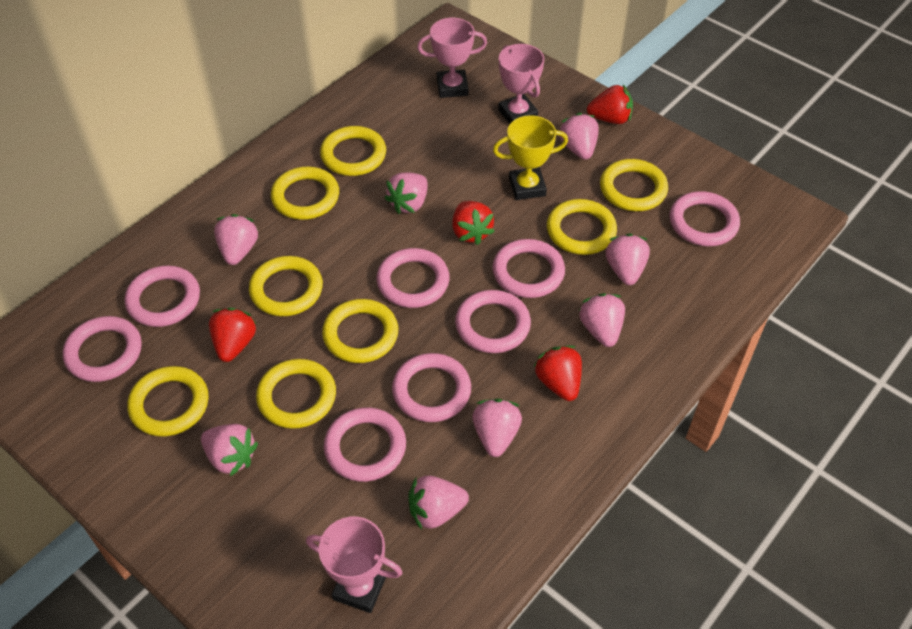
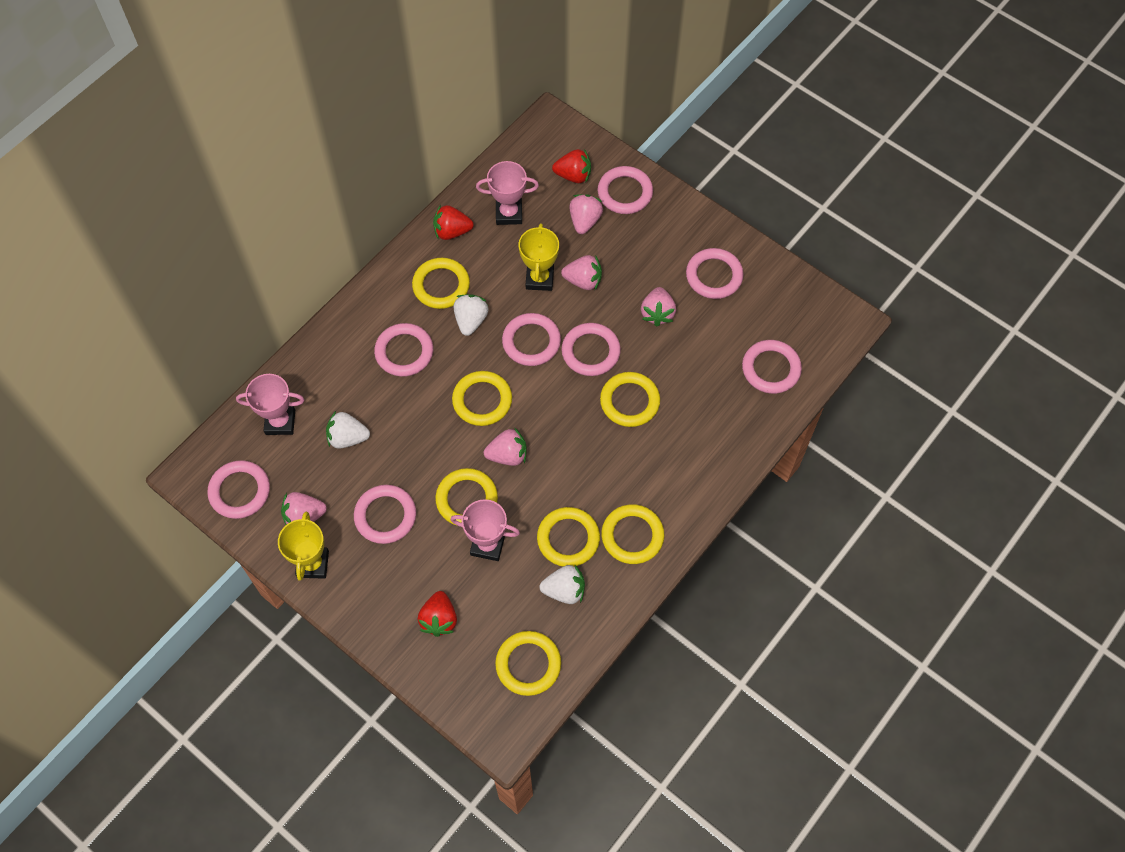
pink strawberry: [201,424,258,476] [214,214,258,265] [385,172,428,214] [408,475,469,530] [472,398,522,457] [559,113,599,160] [579,293,625,347] [606,234,650,285] = 8 -> [281,492,327,525] [484,427,527,466] [561,255,602,290] [569,194,603,234] [641,287,676,327] = 5
red strawberry: [209,308,256,362] [452,201,495,245] [534,345,582,401] [587,85,633,124] = 4 -> [417,591,457,637] [433,205,474,240] [552,149,591,183] = 3
white strawberry: none = 0 -> [326,411,370,449] [454,295,489,336] [540,565,585,604] = 3
yellow ring: [127,366,209,436] [249,256,323,316] [256,359,336,429] [271,167,339,220] [320,126,386,176] [322,299,398,363] [547,199,617,255] [600,159,668,211] = 8 -> [412,258,470,309] [435,468,498,525] [452,371,512,426] [495,631,561,696] [537,507,600,566] [600,372,660,427] [601,504,664,564] = 7
yellow trophy: [493,115,568,200] = 1 -> [278,511,329,581] [518,223,559,291] = 2

